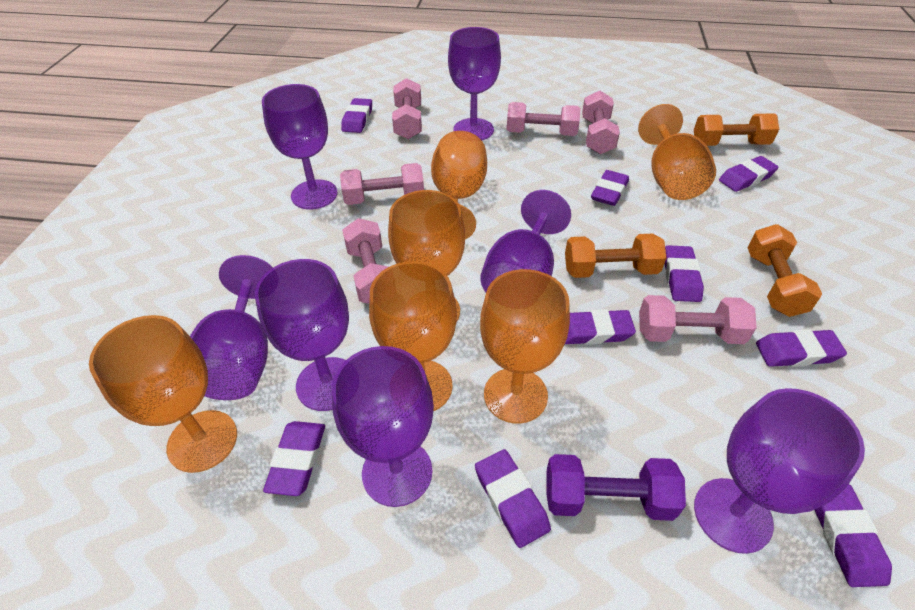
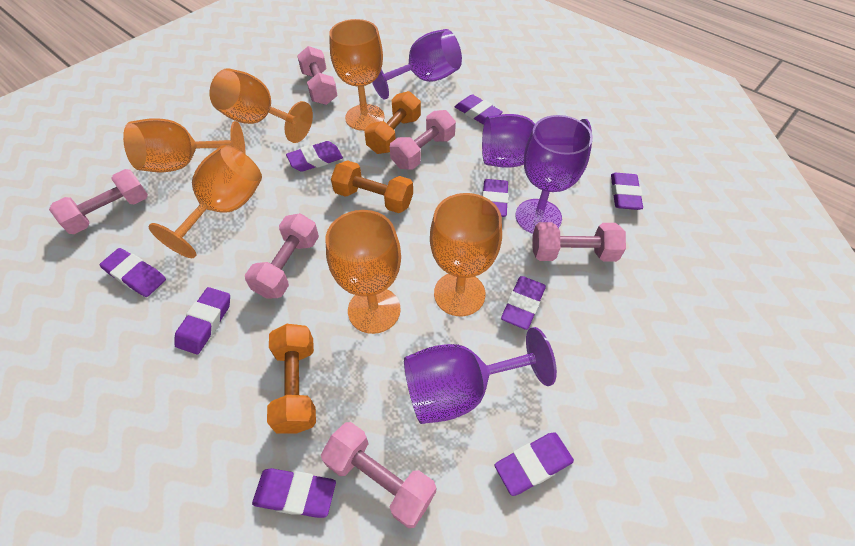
purple dumbbell: [546,454,686,521] = 1 -> none = 0
purple goblet: [190,255,273,400] [255,259,349,411] [262,84,338,210] [332,346,434,507] [448,27,501,140] [480,190,571,292] [694,388,865,554] = 7 -> [372,29,462,100] [404,327,557,424] [482,114,592,168] [515,115,593,234] = 4

